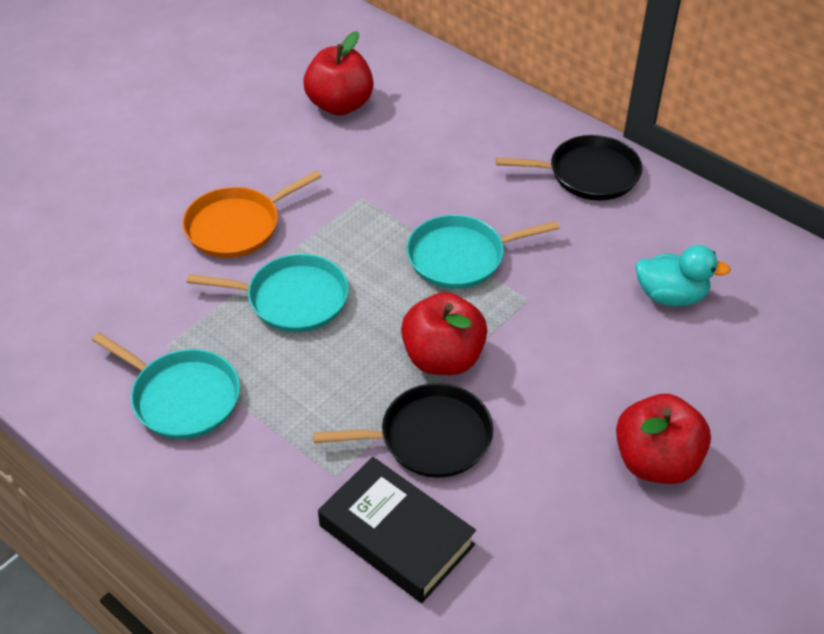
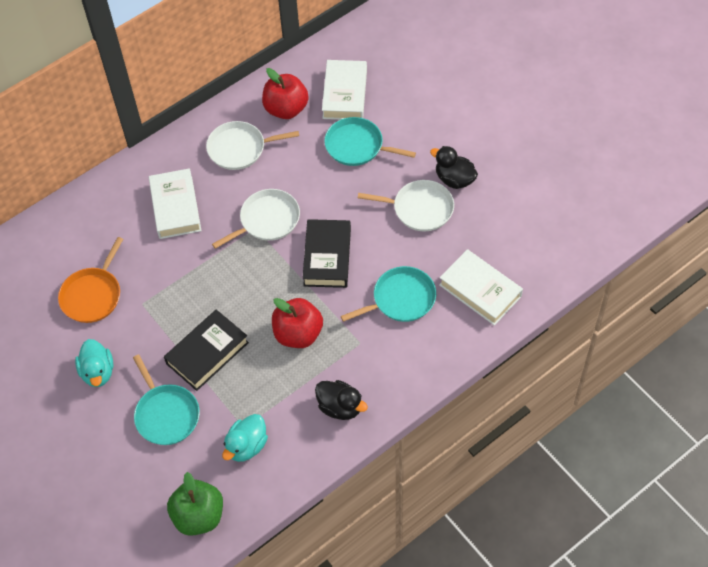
black book: [318,457,476,603] = 1 -> [164,309,249,391] [302,219,351,288] = 2
black duck: none = 0 -> [315,380,368,420] [430,146,478,189] = 2
black pan: [313,383,493,478] [496,135,642,201] = 2 -> none = 0
green apple: none = 0 -> [167,472,223,536] = 1
red apple: [303,31,374,115] [401,292,487,375] [616,394,711,484] = 3 -> [262,68,308,119] [272,298,323,348] = 2
turquoise duck: [635,245,731,307] = 1 -> [75,339,114,387] [222,414,268,462] = 2
white book: none = 0 -> [149,168,202,239] [322,60,367,120] [439,249,523,326] = 3
white pan: none = 0 -> [206,121,299,170] [212,189,300,249] [358,180,454,232] = 3

